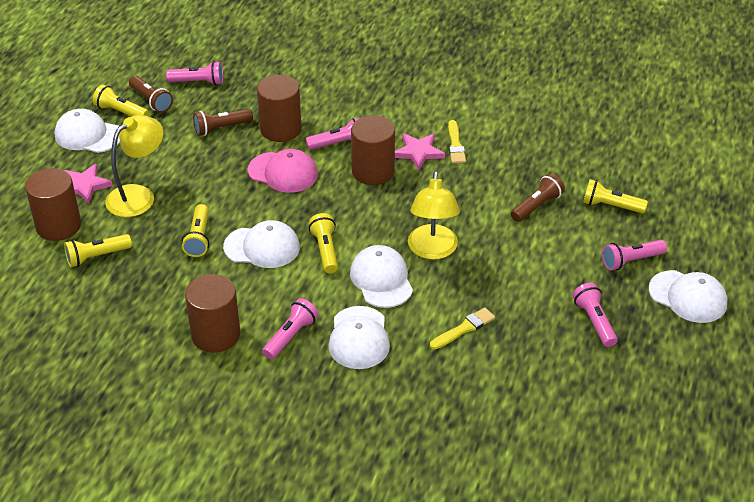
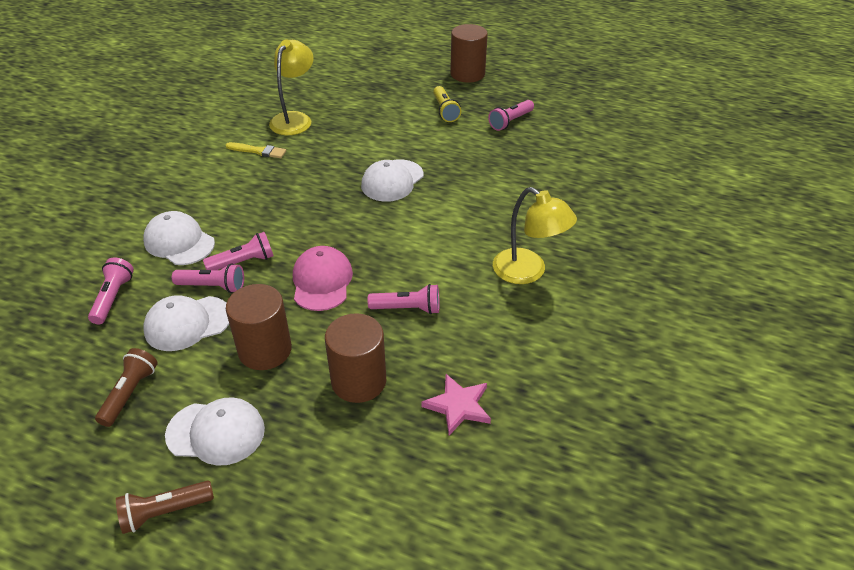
brown cylinder: [25,168,81,241] [185,274,240,353] [257,75,302,142] [351,115,395,185] = 4 -> [226,284,292,370] [325,313,386,403] [450,24,488,83] = 3
brown flashlight: [129,76,173,113] [193,109,253,136] [511,173,565,222] = 3 -> [95,348,158,427] [116,480,214,534] = 2
pink star: [64,164,113,204] [395,133,445,170] = 2 -> [421,374,491,435] = 1
white cap: [54,109,120,153] [223,220,300,268] [328,306,390,369] [350,245,413,308] [649,270,727,323] = 5 -> [143,211,215,265] [143,295,229,351] [165,397,265,466] [361,159,424,202] = 4
yellow brush: [430,307,495,349] [448,120,466,163] = 2 -> [226,142,286,158] = 1
yellow flashlight: [64,234,132,267] [93,85,149,117] [182,204,209,257] [309,213,338,273] [583,179,648,213] = 5 -> [433,86,461,122] = 1

